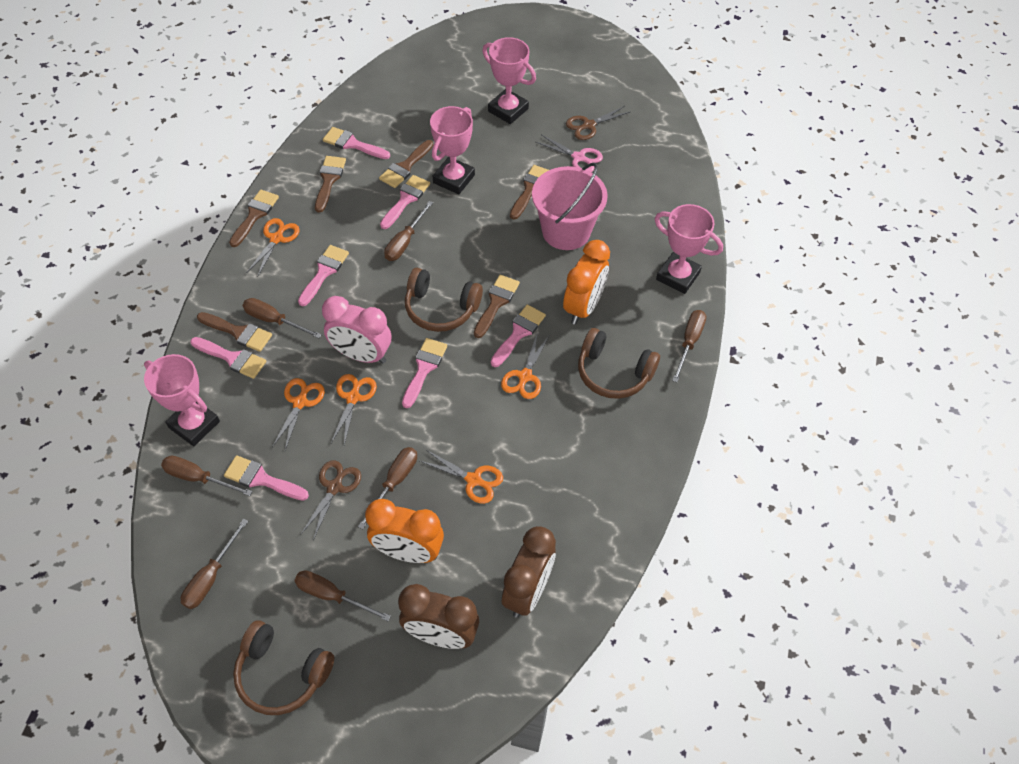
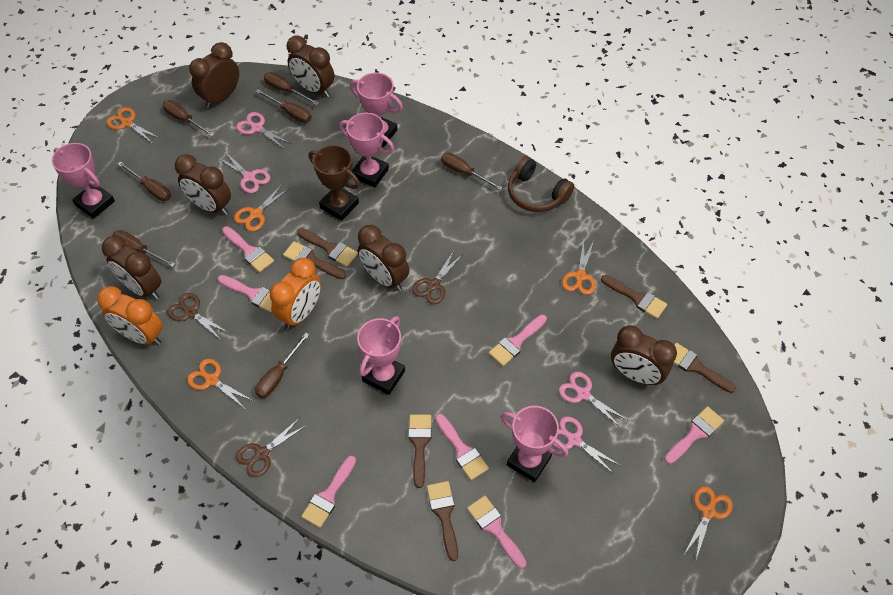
brown clock: [398,584,479,649] [502,526,556,618] = 2 -> [102,236,161,300] [175,154,231,215] [189,42,239,108] [287,36,334,97] [358,225,409,291] [611,325,677,386] = 6
brown headphones: [233,620,334,715] [405,268,483,332] [578,328,660,399] = 3 -> [508,156,574,212] = 1
brown scissors: [300,460,361,540] [566,106,630,140] = 2 -> [167,293,229,340] [236,419,307,477] [412,251,463,304] = 3
brown trophy: none = 0 -> [309,145,360,221] = 1
pink bucket: [532,163,608,250] = 1 -> none = 0
pink clock: [322,296,391,364] = 1 -> none = 0
pink scissors: [536,135,603,172] = 1 -> [218,151,270,193] [236,112,291,149] [553,416,621,474] [559,372,627,428] = 4
pink trophy: [144,354,220,446] [430,106,475,194] [482,37,536,124] [655,204,723,294] = 4 -> [52,143,115,219] [339,113,394,188] [350,73,403,147] [357,316,405,395] [501,406,568,482] = 5

